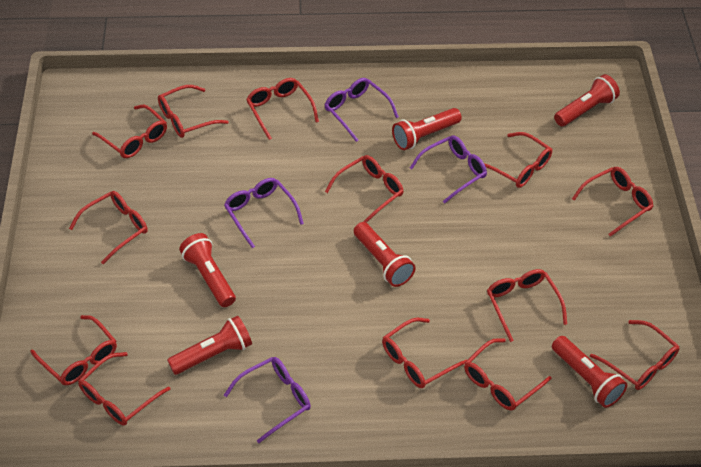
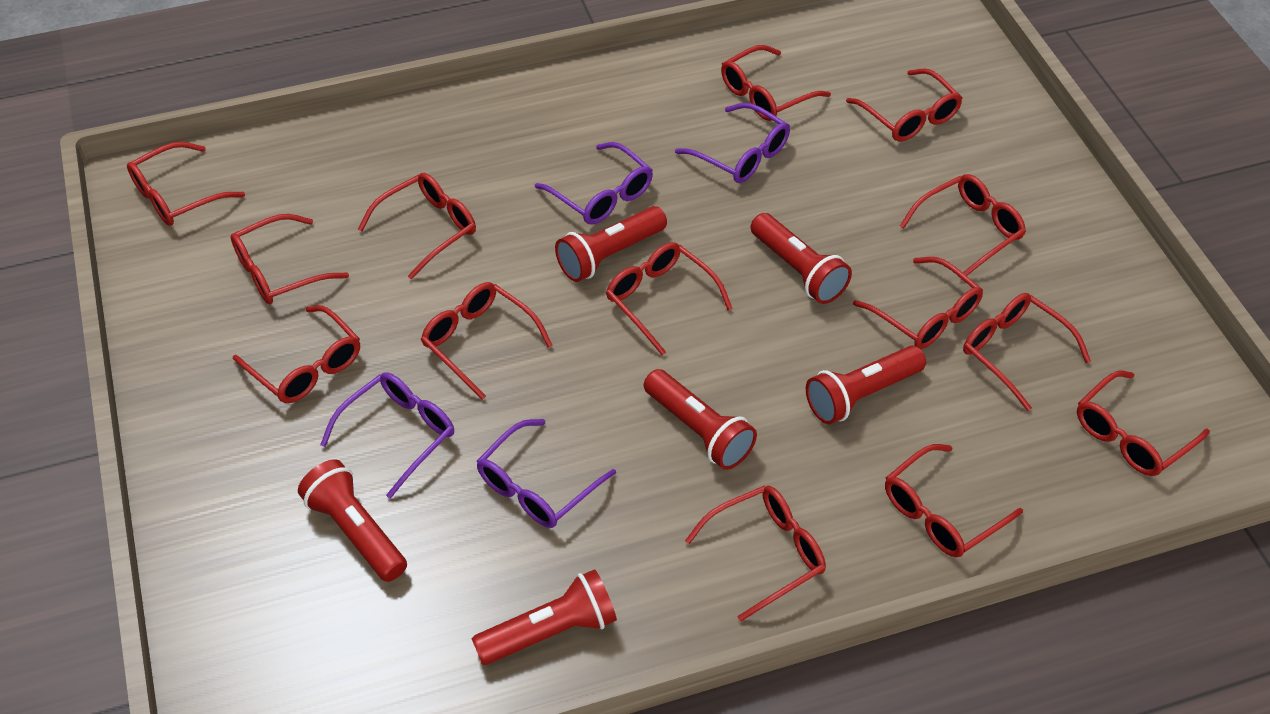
red glasses: [30,315,117,386] [69,191,148,264] [78,352,170,426] [92,105,167,158] [158,85,229,138] [246,78,319,140] [325,155,404,223] [382,318,467,388] [464,338,552,411] [485,132,552,188] [487,269,567,342] [572,167,654,237] [590,320,680,390] = 13 -> [127,142,245,226] [231,214,349,304] [233,305,360,403] [358,173,476,279] [421,282,553,400] [606,242,733,355] [685,485,826,621] [721,45,831,121] [846,69,962,142] [853,257,983,349] [885,444,1023,557] [900,174,1026,280] [963,293,1091,411] [1077,371,1210,476] = 14

